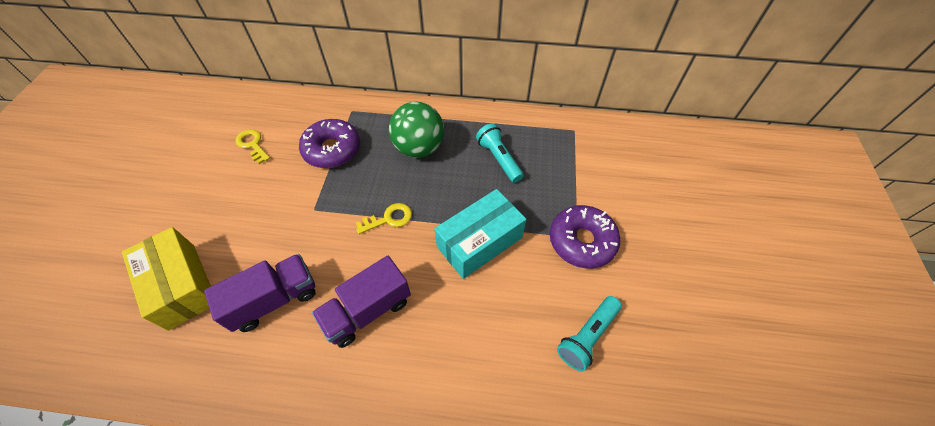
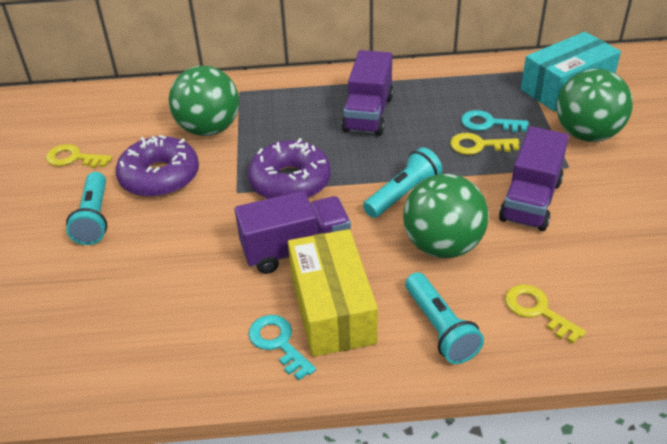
green ball: [389,102,444,158] = 1 -> [169,66,239,136] [403,174,489,258] [556,69,633,142] = 3
purple truck: [204,254,316,332] [312,256,411,348] = 2 -> [234,191,351,274] [341,50,393,135] [499,126,569,231] = 3
turquoise flashlight: [476,123,524,183] [557,296,622,372] = 2 -> [66,172,107,245] [363,147,442,218] [405,272,484,364] = 3
turquoise key: none = 0 -> [249,315,316,380] [461,110,529,132] = 2
yellow key: [235,129,270,164] [356,203,412,234] = 2 -> [46,144,112,168] [450,133,519,155] [505,284,586,344] = 3

